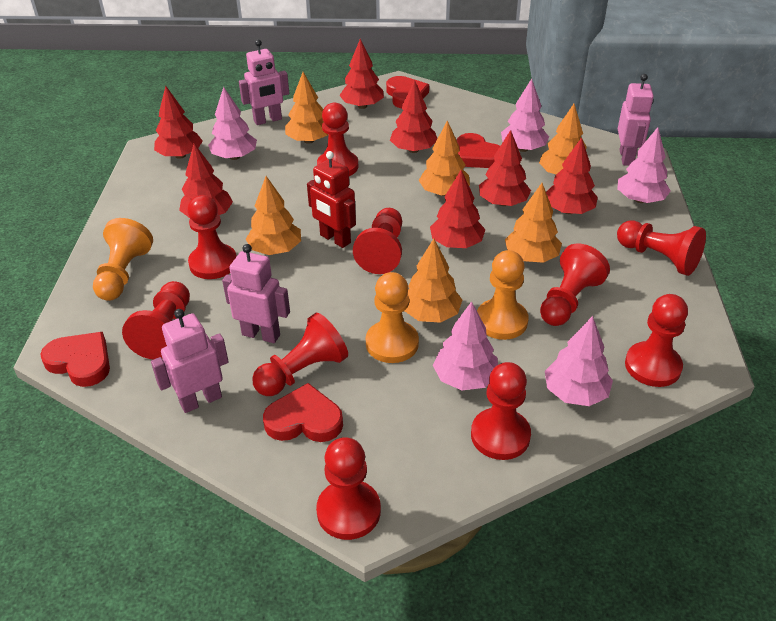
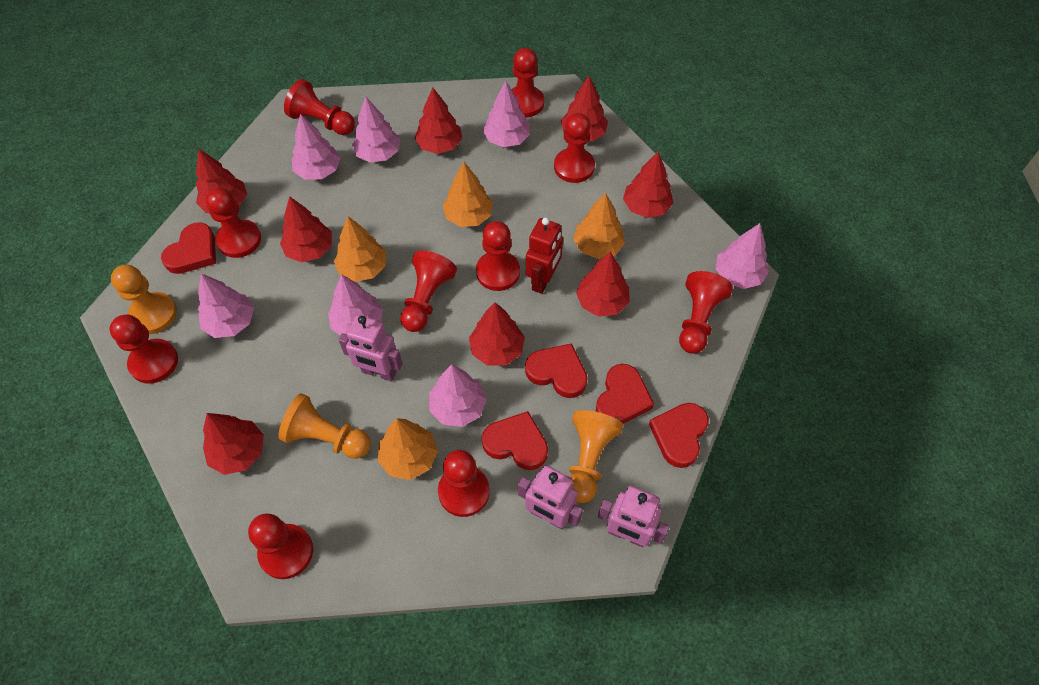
orange tree: [246,176,301,255] [285,72,328,144] [404,239,462,323] [419,120,470,196] [505,183,562,263] [539,104,587,174] = 6 -> [334,216,386,282] [378,418,438,480] [442,162,493,227] [573,193,625,259] = 4
pink robot: [151,309,229,413] [222,244,290,343] [239,40,289,125] [618,74,654,166] = 4 -> [339,315,403,381] [518,465,583,529] [598,486,670,547] = 3
pink tree: [208,87,257,160] [433,301,498,390] [501,79,549,152] [545,316,613,406] [617,127,671,203] = 5 -> [198,273,254,338] [292,114,340,180] [328,275,383,336] [352,97,400,163] [429,364,487,427] [483,81,530,147] [715,223,769,289] = 7
red heart: [40,332,110,387] [263,383,343,442] [386,76,429,108] [457,133,500,168] = 4 -> [161,222,216,274] [482,411,548,470] [525,343,587,398] [596,364,654,424] [649,403,709,468] = 5
red tree: [154,86,203,159] [179,144,233,218] [339,39,384,109] [390,80,438,153] [430,170,485,248] [479,130,531,206] [546,137,598,214] = 7 -> [196,149,247,213] [203,413,264,475] [280,196,332,262] [415,88,462,154] [469,302,525,366] [561,76,608,141] [576,252,629,317] [623,152,673,218] = 8

